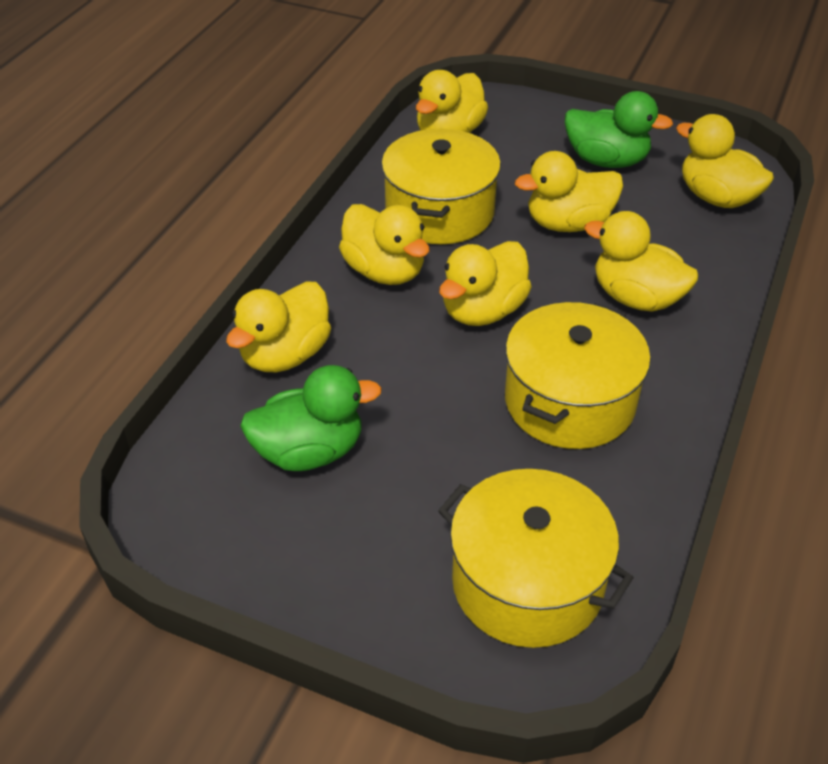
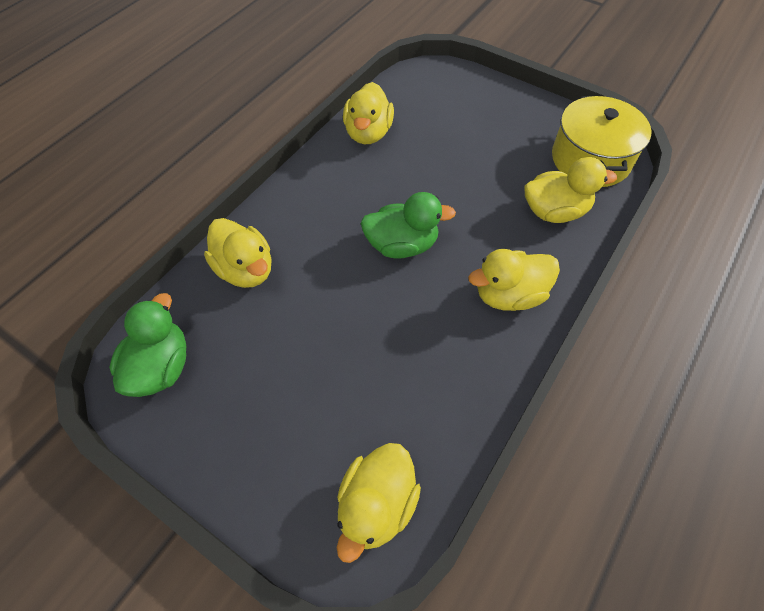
yellow duck: [226,281,331,372] [339,204,430,285] [416,70,488,133] [439,241,532,326] [515,151,623,232] [584,211,698,312] [676,114,774,208] = 7 -> [204,218,272,288] [337,443,421,563] [343,82,394,144] [468,249,560,311] [524,157,617,223] = 5
yellow pot: [381,128,501,244] [438,469,634,648] [505,302,651,449] = 3 -> [552,96,651,187] = 1

